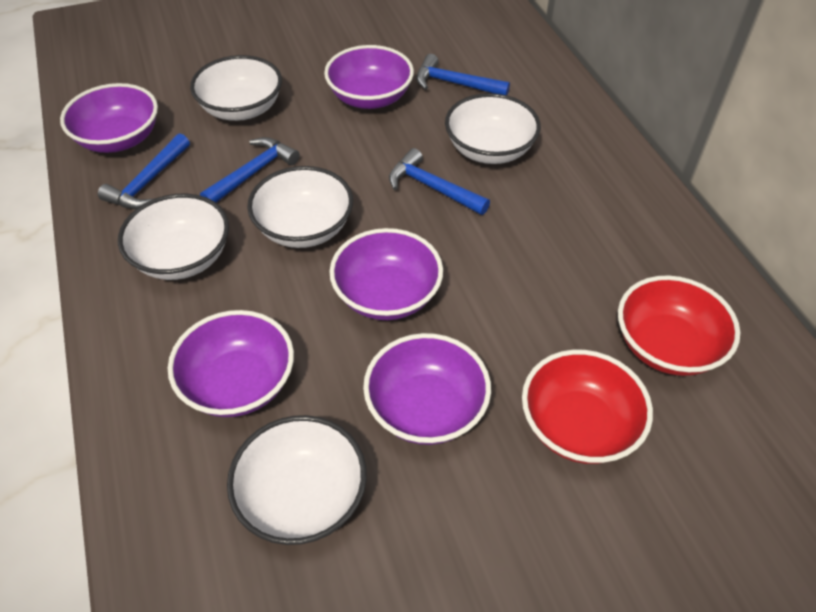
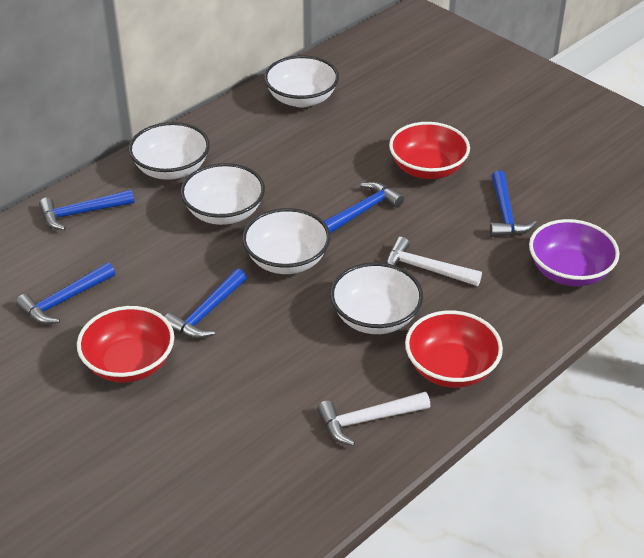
blue hammer: [98,133,190,209] [200,137,300,203] [389,148,490,215] [416,54,510,95] = 4 -> [16,262,115,324] [39,190,134,230] [165,268,247,339] [324,182,404,234] [490,171,537,237] = 5
purple bowl: [60,83,158,153] [168,310,294,417] [324,45,414,109] [329,228,443,320] [363,333,491,445] = 5 -> [529,219,620,287] = 1
red bowl: [522,350,653,464] [618,275,740,376] = 2 -> [77,306,174,383] [389,122,470,179] [405,311,503,388] = 3
white hammer: none = 0 -> [317,392,430,446] [386,237,482,286] = 2

